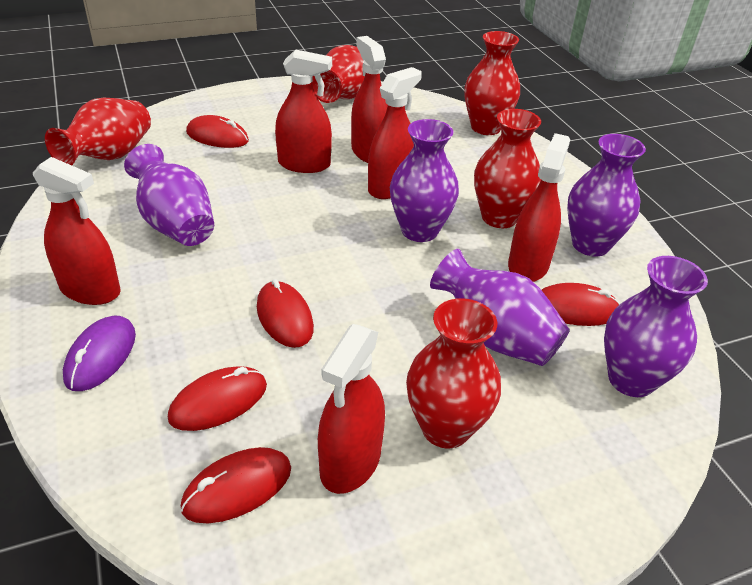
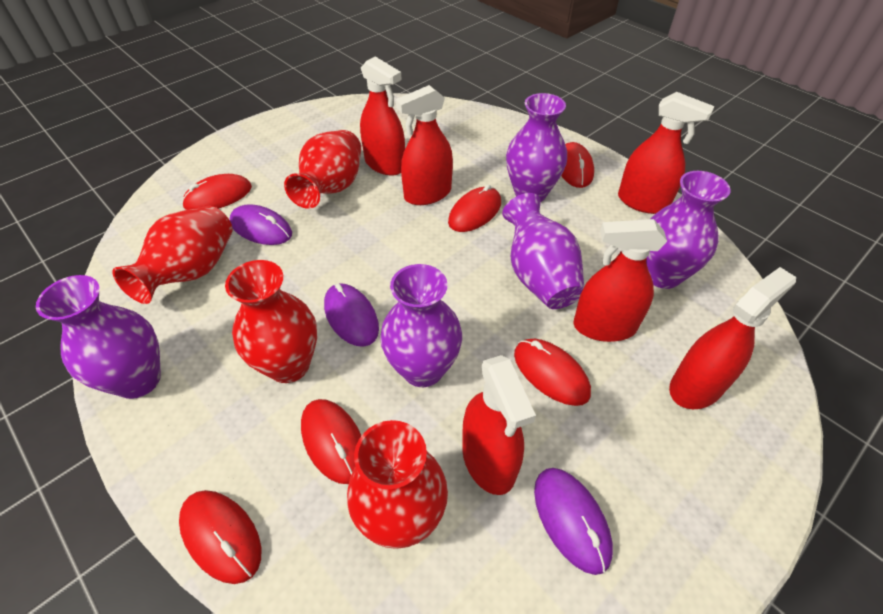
purple mouse: [63,316,136,391] = 1 -> [230,204,292,245] [324,283,379,347] [534,468,613,575] = 3
red mouse: [168,366,267,431] [180,447,291,523] [186,115,249,148] [257,279,314,348] [542,283,620,326] = 5 -> [179,490,261,584] [182,174,252,210] [301,399,361,484] [448,185,501,232] [514,339,591,406] [561,142,594,188] = 6
red vase: [45,98,151,165] [312,45,365,103] [406,298,501,449] [464,31,520,135] [474,109,541,228] = 5 -> [112,206,233,304] [225,260,317,383] [284,130,361,209] [347,420,448,549] = 4

